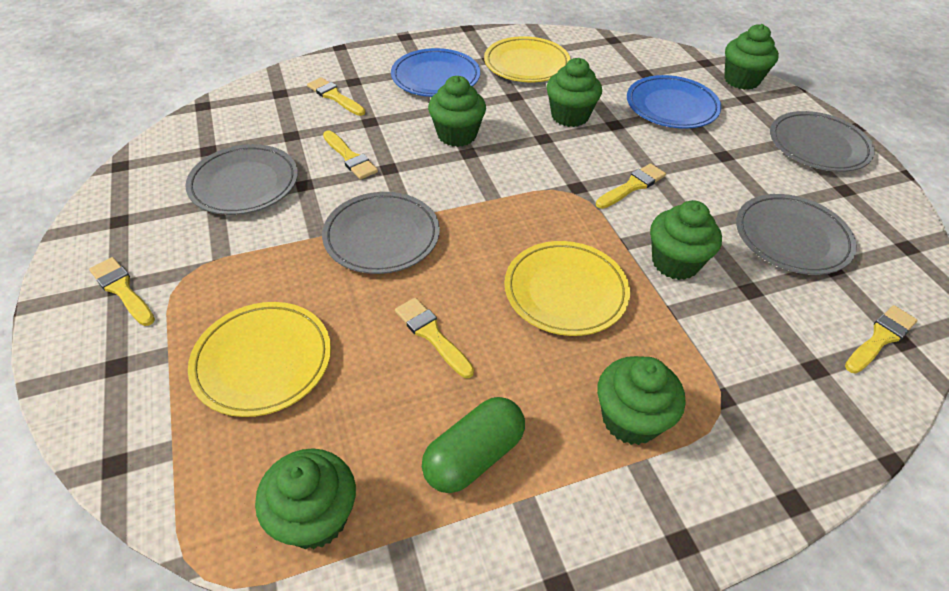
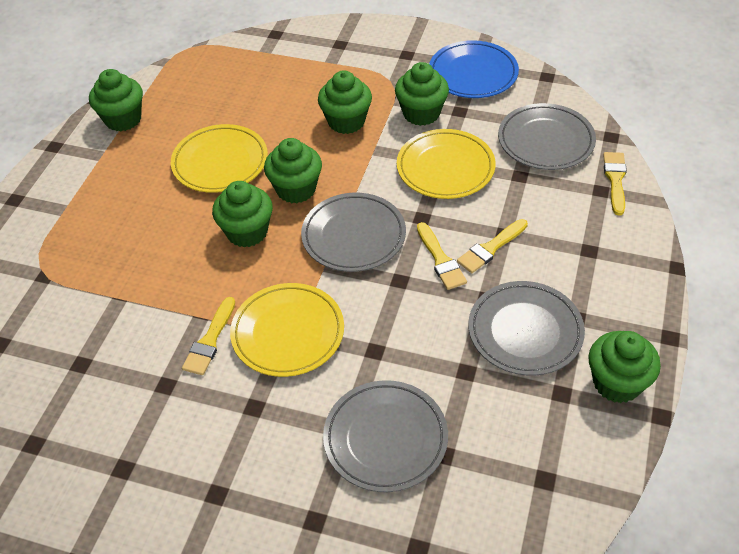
blue plate: [391,48,480,97] [627,75,721,129] = 2 -> [429,40,519,98] = 1
green capsule: [422,397,525,493] = 1 -> none = 0
yellow brush: [89,257,155,326] [307,77,365,116] [323,130,378,180] [395,297,474,378] [596,163,666,209] [845,305,918,374] = 6 -> [182,297,235,375] [417,222,467,290] [457,219,528,273] [603,152,627,216] = 4

